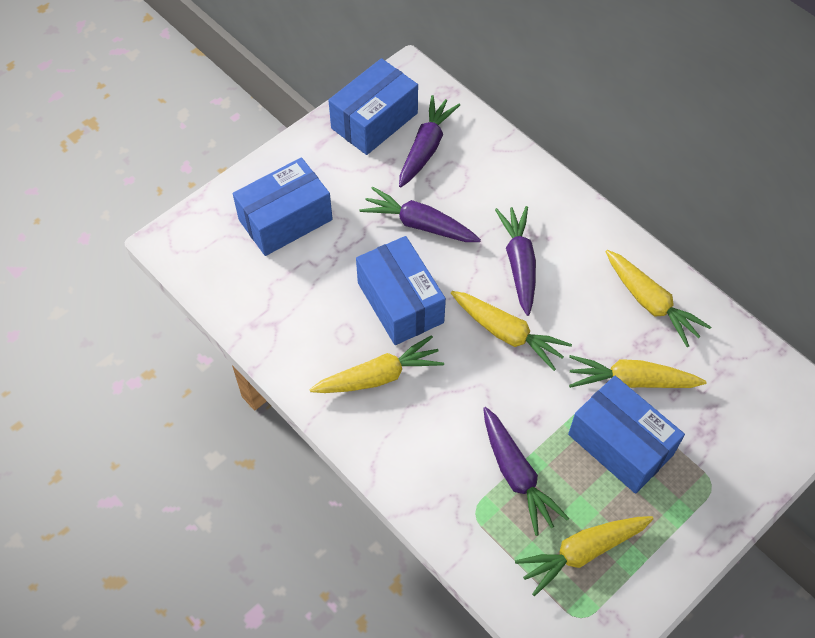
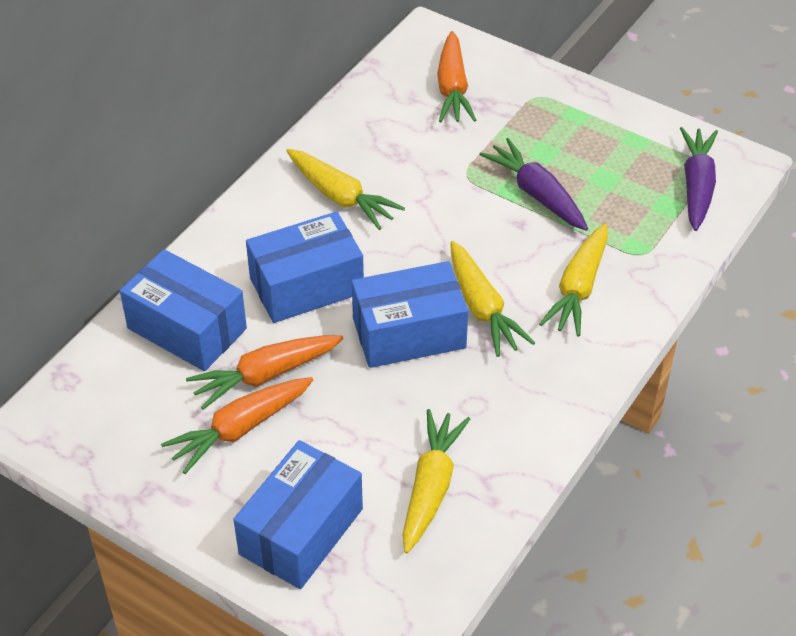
orange carrot: none = 0 -> [161,377,313,474] [186,335,344,410] [437,31,476,122] = 3
purple carrot: [359,187,481,242] [399,95,460,188] [483,407,570,536] [495,206,536,316] = 4 -> [479,138,588,231] [680,127,718,231] = 2
yellow carrot: [310,335,444,393] [451,291,572,371] [515,516,654,596] [569,355,706,388] [605,250,711,347] = 5 -> [286,149,405,230] [403,409,470,553] [450,241,535,357] [539,223,608,337] = 4

